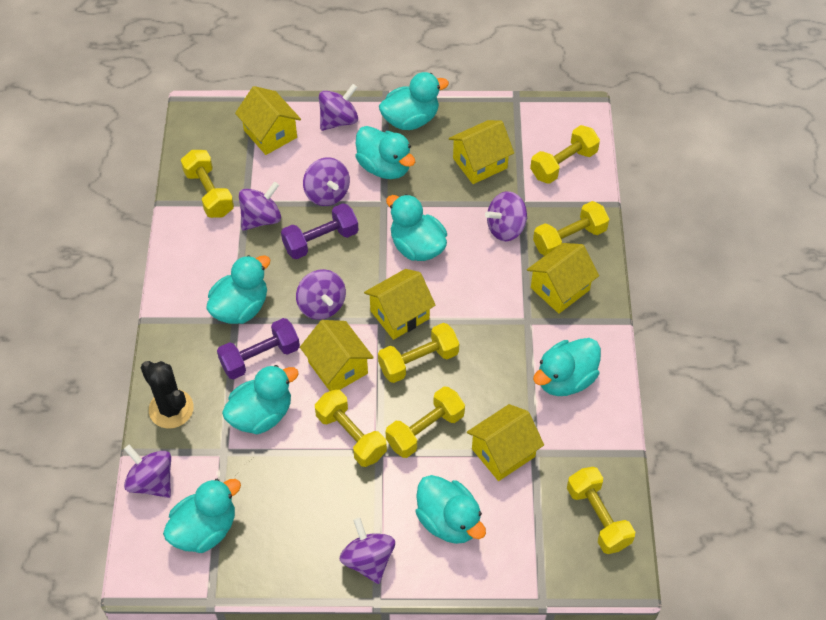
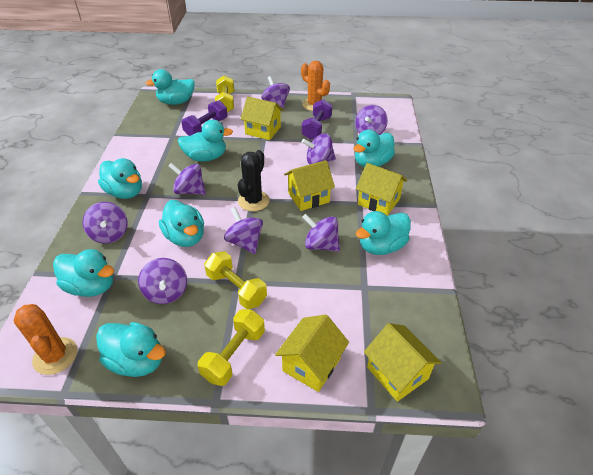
orange cactus: none = 0 -> [13,304,77,375] [301,61,330,111] = 2
purple spinning top: [124,444,171,498] [239,181,281,230] [296,269,346,320] [303,157,350,206] [319,84,358,131] [340,518,395,584] [485,191,527,241] = 7 -> [83,202,128,244] [138,258,187,304] [168,163,206,195] [224,207,263,254] [261,76,290,109] [302,133,336,165] [302,214,340,251] [355,105,388,135] = 8
yellow dumbbell: [181,150,234,218] [315,389,387,467] [378,323,459,383] [386,386,465,458] [530,125,600,184] [533,201,609,256] [567,467,635,554] = 7 -> [198,309,265,386] [204,251,267,309] [215,75,234,112] = 3
yellow house: [235,86,301,155] [300,320,374,391] [364,269,436,340] [449,120,514,184] [467,404,544,481] [527,243,599,314] = 6 -> [241,97,283,140] [275,314,349,392] [284,160,335,211] [356,163,407,216] [364,323,442,402] = 5

